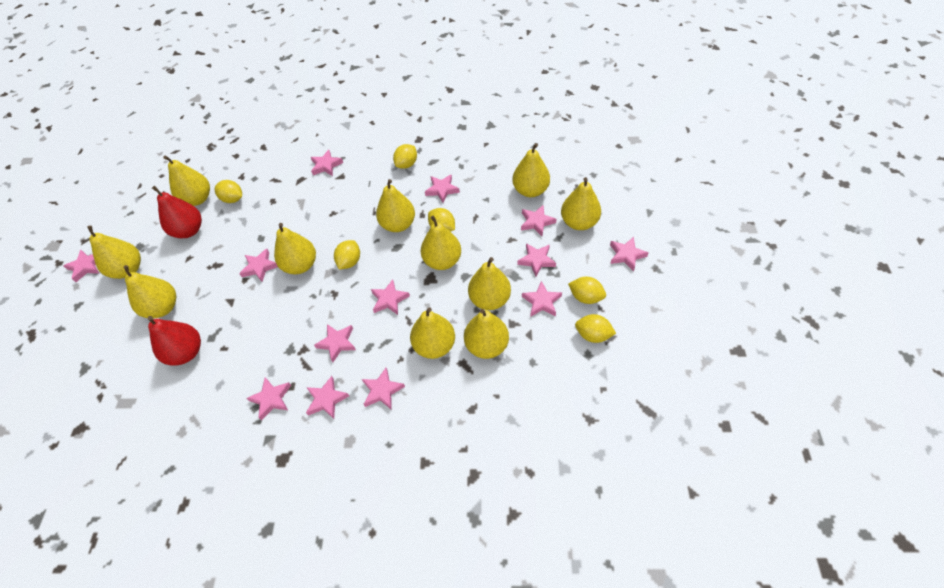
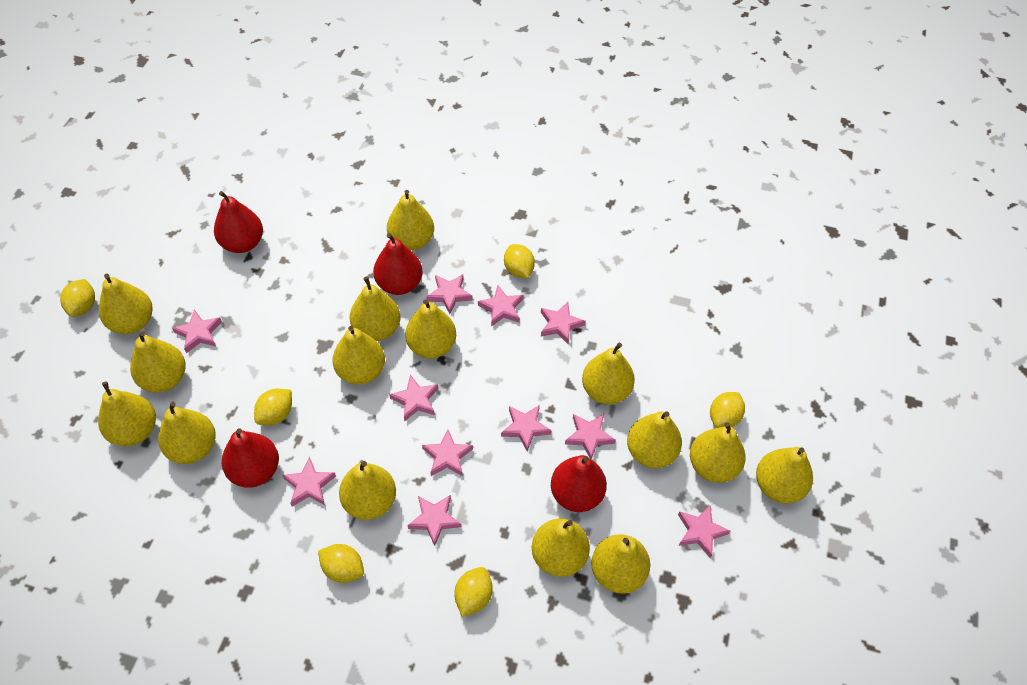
pink star: [63,250,99,282] [239,249,278,282] [246,377,291,421] [306,376,349,419] [311,150,343,176] [314,324,356,362] [362,368,405,410] [371,279,410,315] [425,174,460,203] [517,243,556,277] [521,205,557,236] [522,281,562,317] [610,237,648,271] = 13 -> [172,310,222,353] [282,457,336,507] [389,375,438,421] [407,495,461,546] [422,430,473,476] [426,274,473,314] [478,285,523,327] [501,405,551,451] [541,302,586,345] [565,414,616,459] [678,505,730,558] = 11
red pear: [148,316,201,366] [152,186,202,238] = 2 -> [214,191,263,253] [222,428,279,488] [373,233,423,295] [551,455,607,512] = 4
yellow pear: [87,226,141,279] [123,265,176,318] [163,156,210,206] [274,223,316,274] [376,179,415,232] [410,307,455,359] [421,215,461,270] [464,309,509,359] [468,257,511,310] [512,143,550,197] [561,177,601,230] = 11 -> [98,381,156,446] [99,274,153,334] [130,331,186,392] [158,402,216,464] [332,326,385,385] [339,461,396,520] [350,276,400,341] [387,190,434,250] [405,299,456,358] [532,518,590,577] [582,343,635,404] [591,534,650,594] [627,411,682,468] [690,422,745,483] [756,447,813,504] = 15

